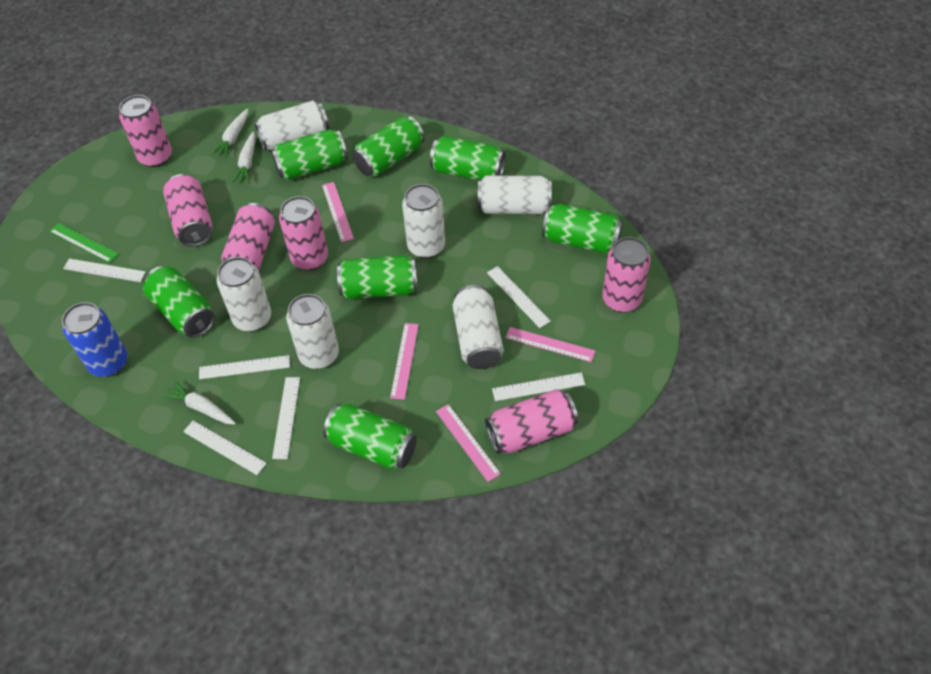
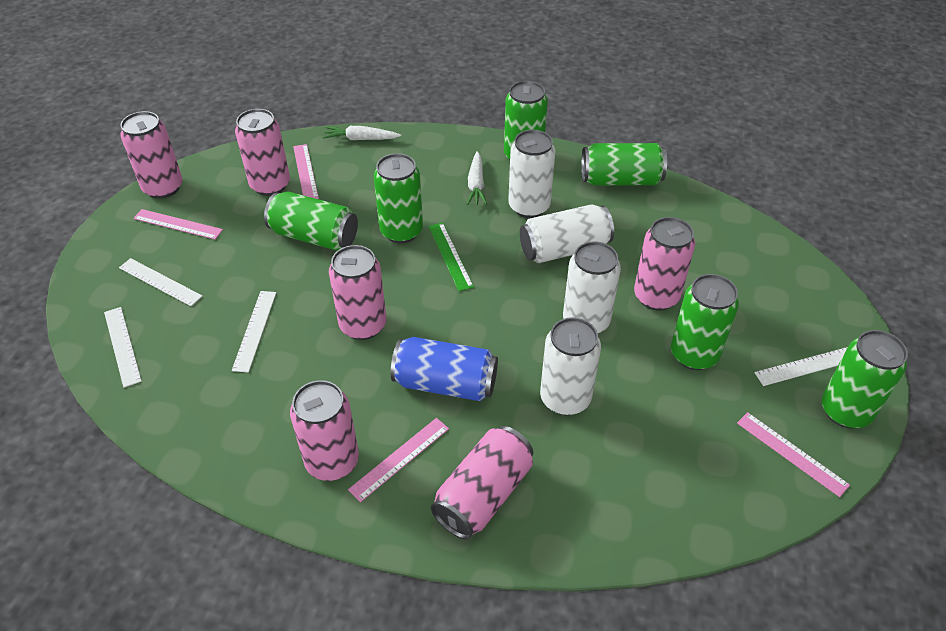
green can: [143,266,215,338] [271,129,348,180] [323,403,417,470] [337,255,417,299] [353,116,425,177] [430,136,506,180] [542,204,623,254] = 7 -> [264,192,358,251] [374,153,423,243] [504,81,548,160] [581,143,667,186] [671,274,739,370] [822,330,908,428] = 6
white can: [216,257,271,332] [254,100,329,151] [286,294,339,369] [402,184,445,258] [453,285,504,369] [478,175,552,214] = 6 -> [508,130,555,218] [520,204,614,263] [540,317,601,415] [563,241,621,333] = 4
white carrot: [162,381,236,425] [211,108,248,158] [232,131,256,183] = 3 -> [323,126,401,140] [467,151,487,205] = 2
white ruler: [63,258,146,282] [183,421,267,475] [199,355,290,379] [272,377,300,459] [487,266,551,328] [492,372,585,401] = 6 -> [104,307,142,388] [119,258,202,306] [232,291,276,373] [754,347,848,386] = 4

